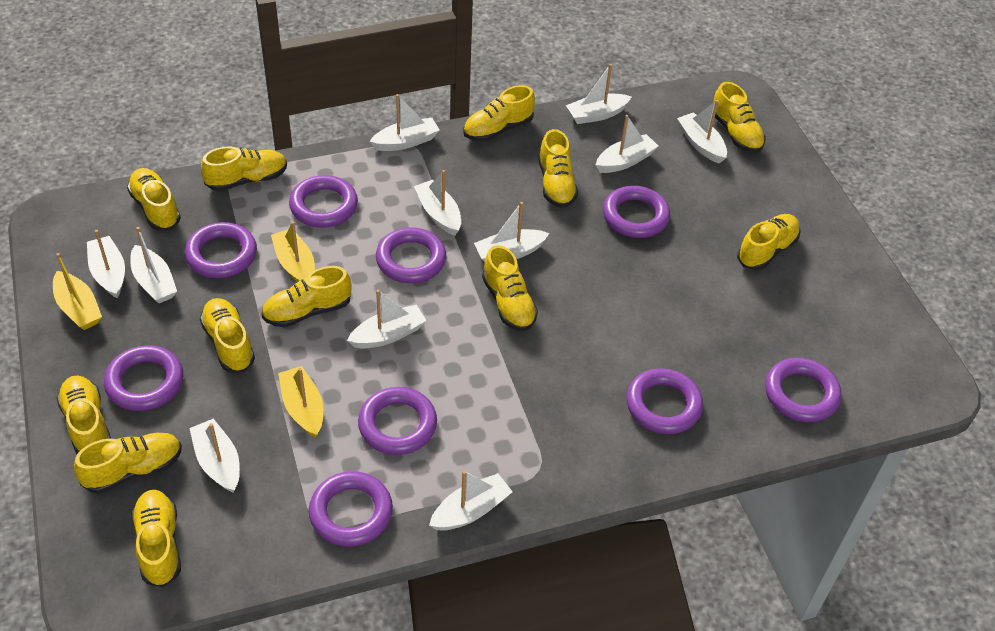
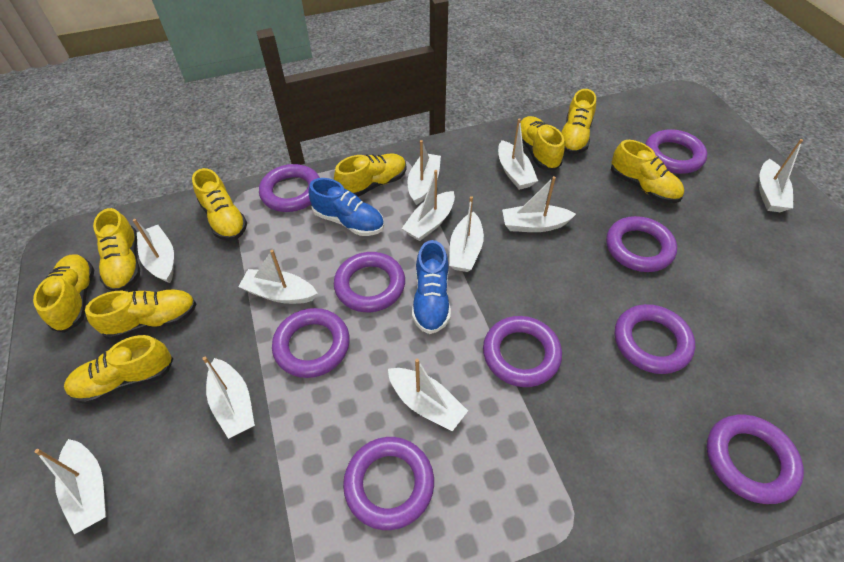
blue shoe: none = 0 -> [309,178,384,236] [412,240,451,334] = 2
yellow boat: [53,253,102,330] [271,221,315,282] [278,366,323,438] = 3 -> none = 0
yellow shoe: [57,375,111,454] [74,433,182,494] [127,168,181,230] [131,490,181,587] [200,298,255,372] [201,147,287,191] [261,266,352,327] [463,85,535,141] [482,245,538,331] [538,129,578,208] [714,82,765,153] [737,214,801,270] = 12 -> [33,255,95,333] [64,335,173,404] [85,290,196,340] [93,208,140,291] [192,168,247,241] [334,153,407,197] [520,116,565,170] [561,89,596,154] [611,140,684,203] = 9

